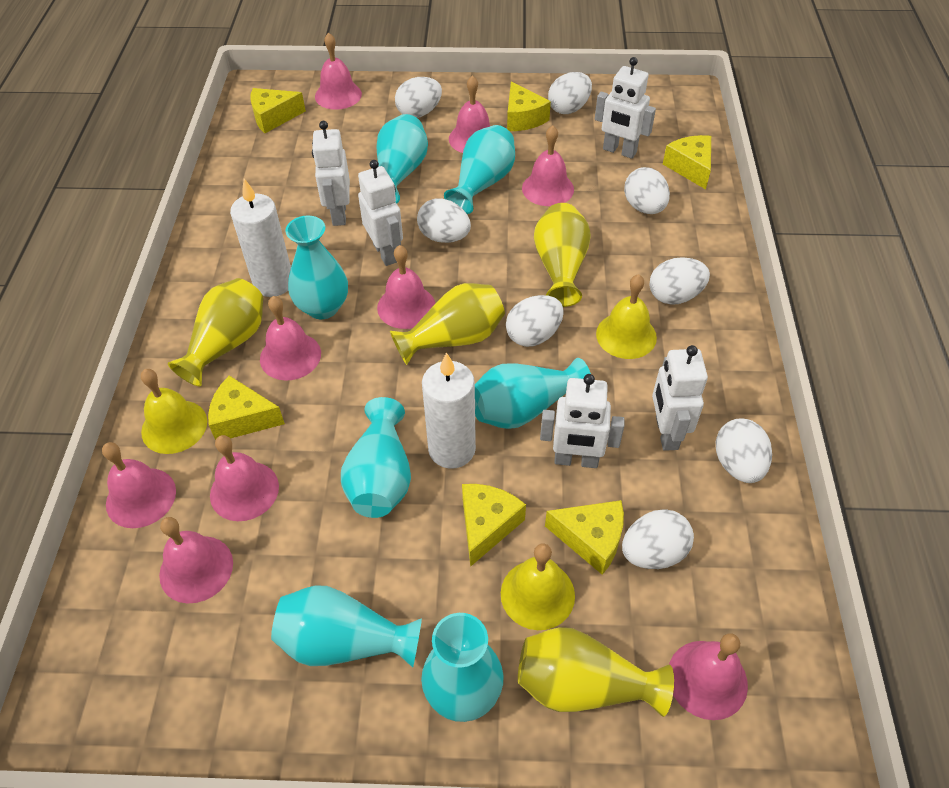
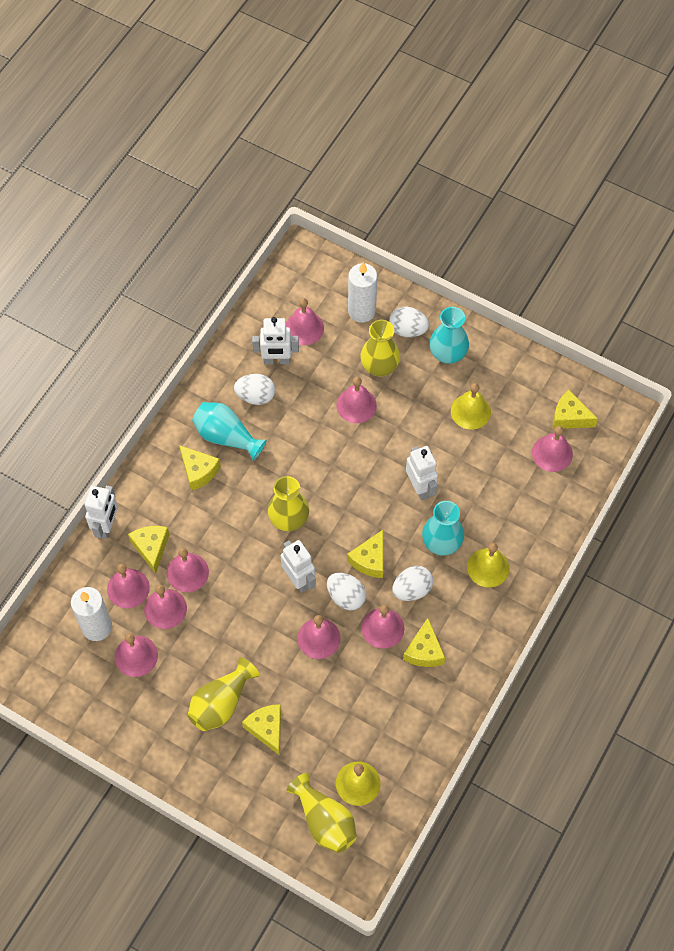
turquoise vase: [271,585,422,668] [285,216,348,319] [341,397,411,518] [376,114,428,203] [421,613,504,722] [444,125,515,214] [475,358,591,429] = 7 -> [192,402,267,461] [422,501,464,556] [429,307,469,364] = 3
white egg: [395,77,442,118] [417,198,471,243] [506,295,564,347] [548,72,592,114] [622,509,694,569] [624,167,670,214] [650,257,710,305] [716,418,772,483] = 8 -> [234,374,275,405] [327,573,366,610] [389,307,429,337] [392,566,433,601] = 4
white robot: [312,121,350,226] [358,160,403,266] [540,374,625,468] [595,57,656,159] [652,345,708,451] = 5 -> [85,485,118,539] [252,317,299,364] [281,540,316,593] [406,446,438,500] = 4

